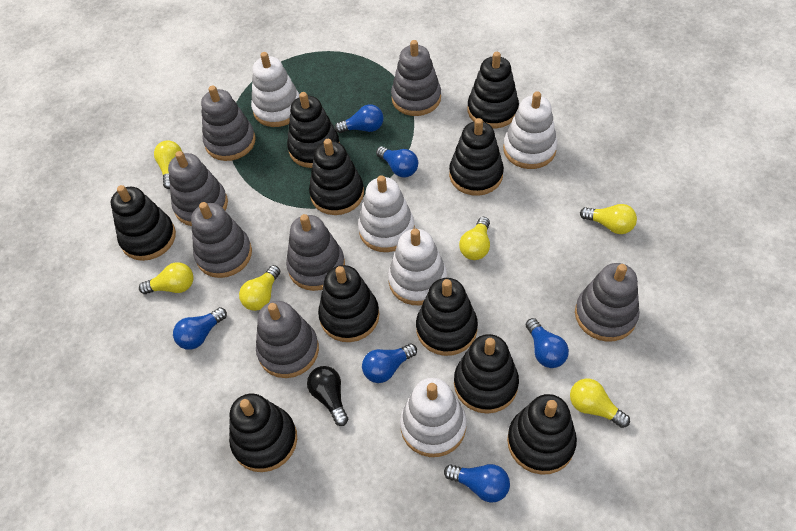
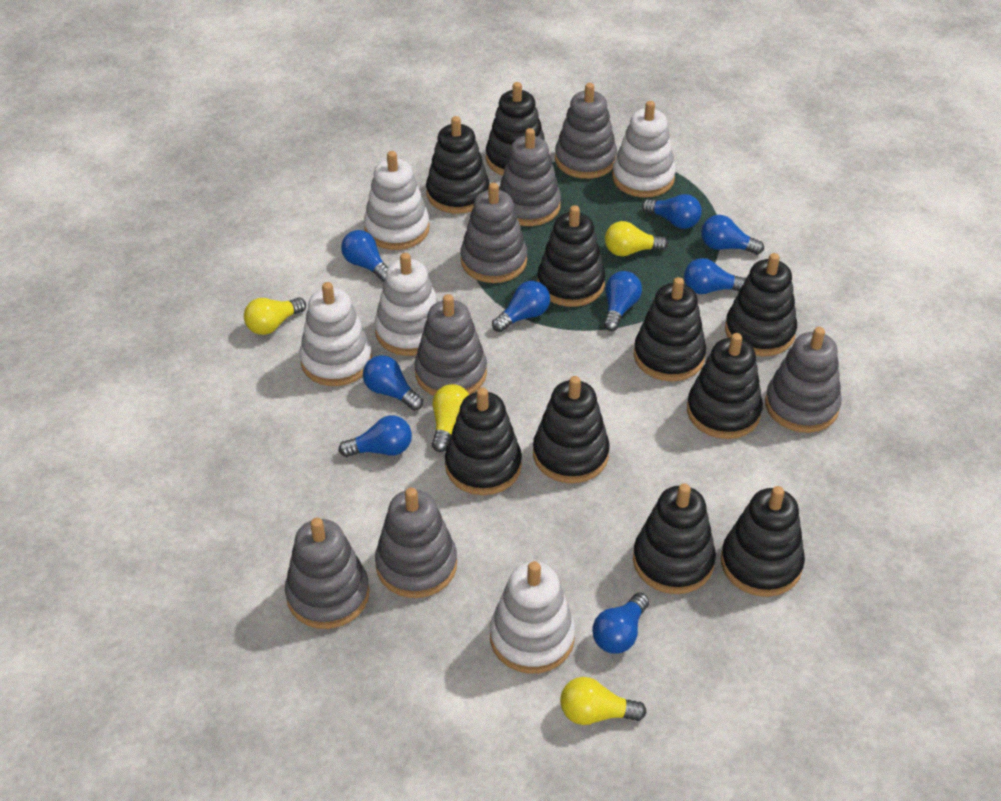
black light bulb: [307,366,348,426] = 1 -> none = 0
blue light bulb: [173,307,227,350] [335,104,384,133] [362,343,417,383] [376,146,418,177] [444,464,510,503] [526,318,569,368] = 6 -> [339,415,412,457] [341,230,388,282] [363,355,423,411] [492,281,550,332] [592,593,649,654] [603,271,642,331] [642,194,702,229] [684,258,746,294] [701,215,764,255] = 9
yellow light bulb: [139,262,194,294] [154,140,182,189] [239,265,280,311] [459,217,490,260] [570,379,630,428] [580,204,637,234] = 6 -> [244,298,306,335] [432,384,469,452] [560,677,647,725] [605,221,668,256] = 4

